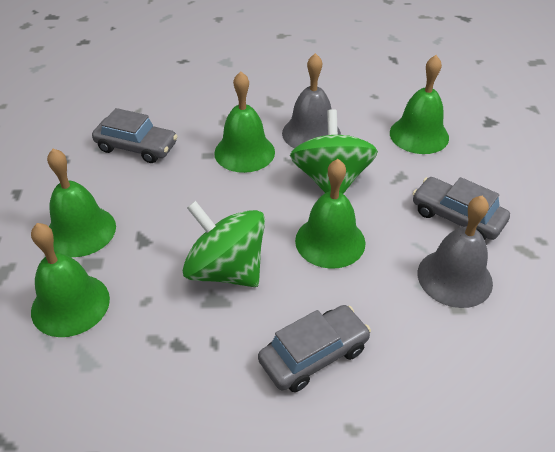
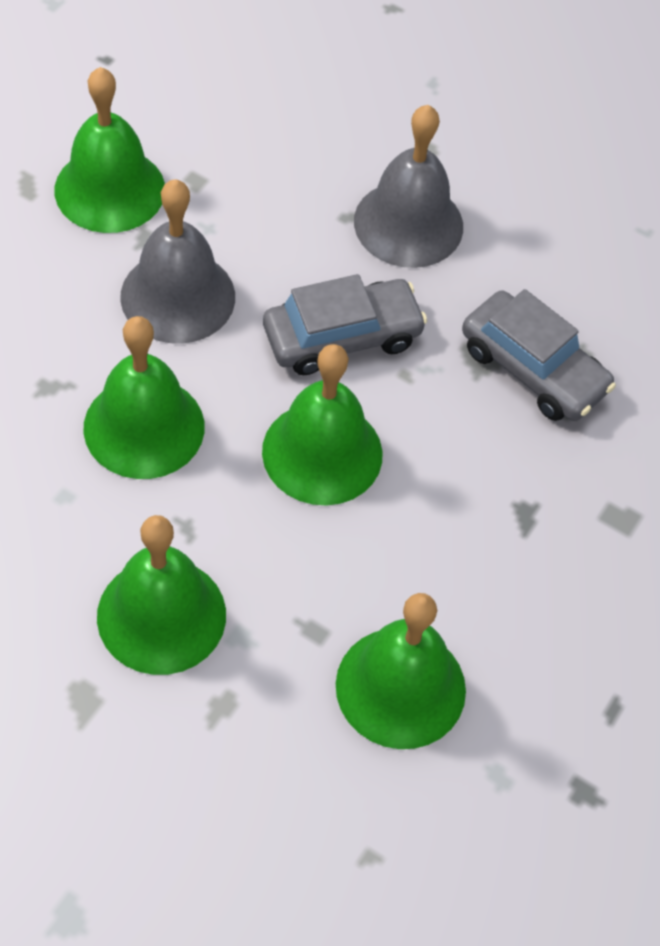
green spinning top: [183,201,265,287] [290,109,378,194] = 2 -> none = 0
grey car: [92,108,177,163] [258,305,371,392] [412,177,510,240] = 3 -> [263,274,427,375] [462,289,616,421] = 2

